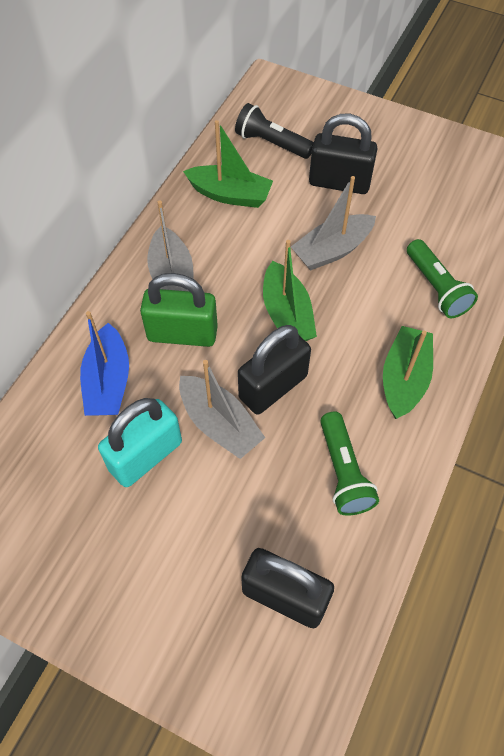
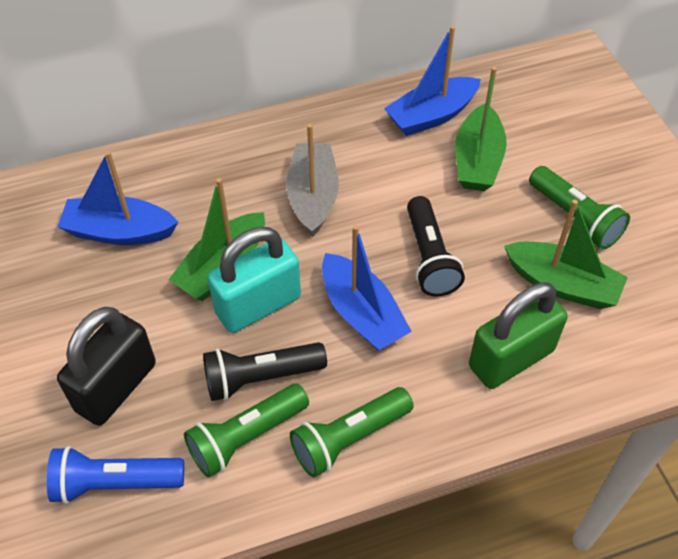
black flashlight: [235,103,314,159] = 1 -> [203,342,327,401] [407,196,465,296] = 2
black padlock: [238,325,311,415] [241,548,334,628] [309,114,378,194] = 3 -> [57,307,156,426] = 1
blue boat: [80,311,129,416] = 1 -> [57,151,178,245] [322,225,412,351] [384,26,481,136] = 3
blue flashlight: none = 0 -> [47,446,184,504] = 1
green flashlight: [320,411,379,516] [407,239,478,318] = 2 -> [184,384,309,478] [290,387,413,477] [529,166,630,249] = 3
grey boat: [147,201,194,291] [179,360,265,459] [291,176,376,271] = 3 -> [286,124,339,237] = 1

